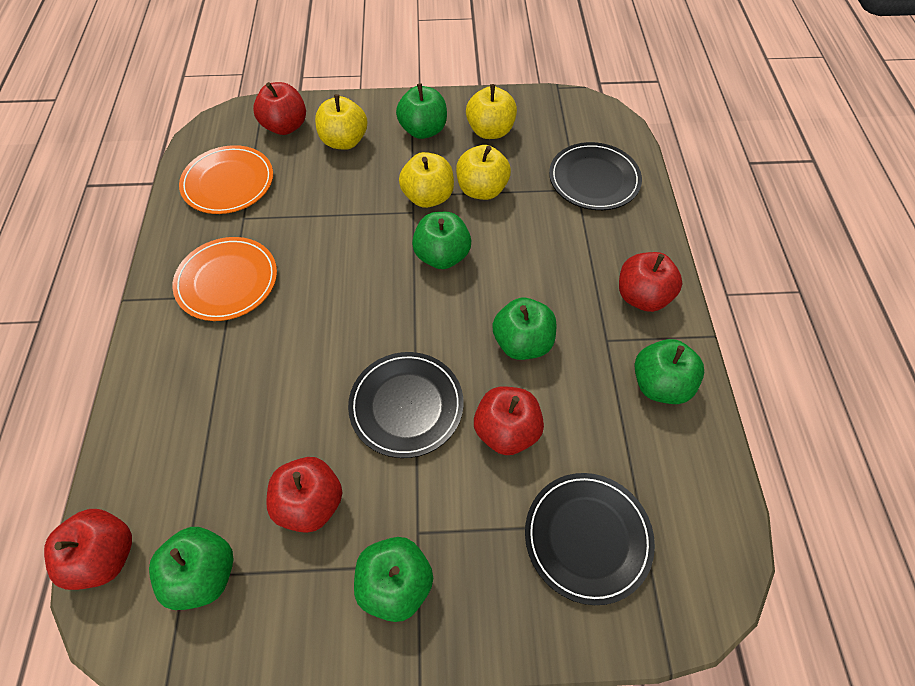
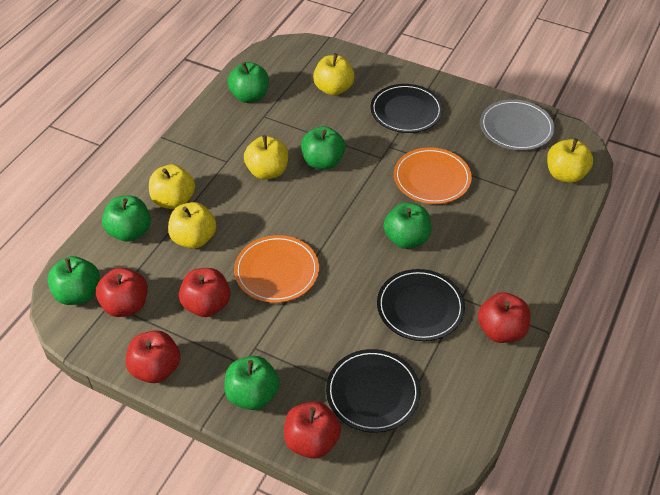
grey plate: none = 0 -> [480,99,555,151] = 1
yellow apple: [315,94,367,150] [399,152,454,208] [456,145,511,200] [466,84,517,139] = 4 -> [149,164,195,209] [168,202,216,249] [244,135,288,180] [313,53,355,96] [547,138,593,183] = 5

